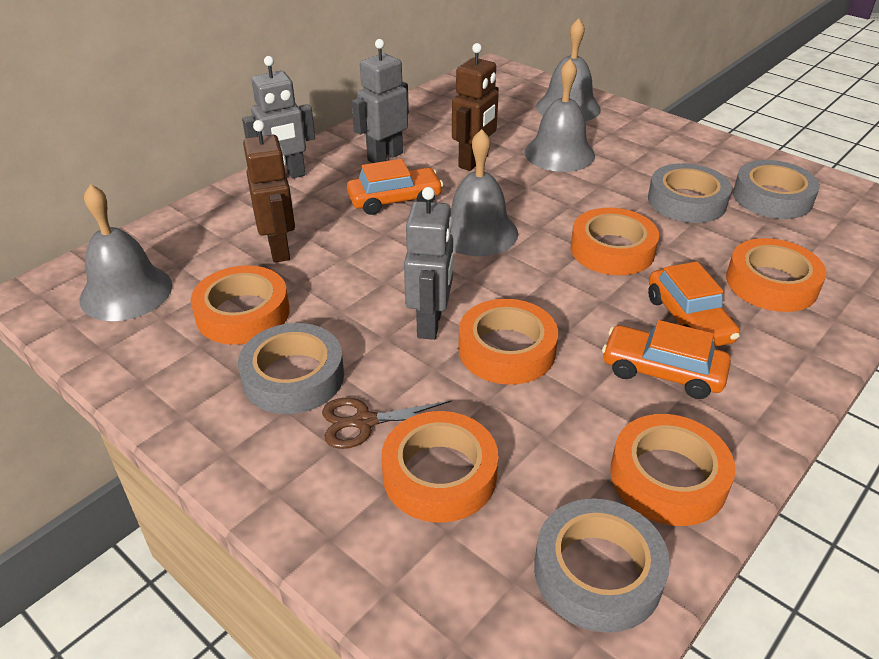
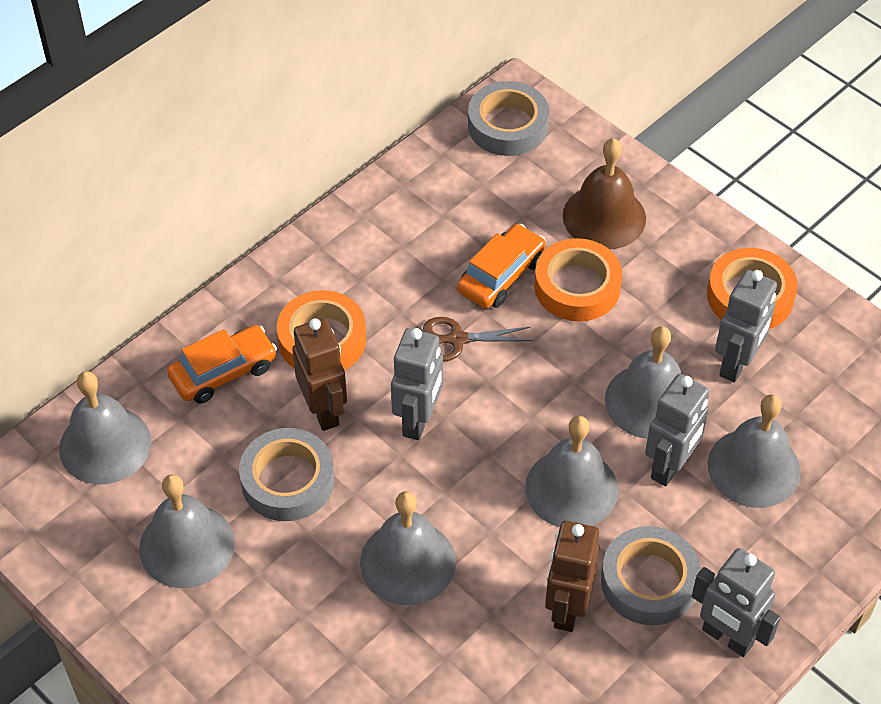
brown bell: none = 0 -> [563,138,646,249] = 1
grey bell: [80,184,172,321] [450,129,518,256] [524,58,595,172] [536,18,601,121] = 4 -> [59,371,151,484] [139,474,235,588] [360,491,456,605] [525,416,619,527] [605,326,682,439] [708,394,801,508] = 6
grey robot: [242,56,315,178] [352,39,409,163] [404,187,453,340] = 3 -> [391,328,443,440] [645,374,709,486] [692,548,781,657] [715,270,777,383] = 4
grey tape: [238,323,344,414] [534,498,670,633] [648,163,732,223] [733,160,820,219] = 4 -> [239,428,334,521] [468,81,549,156] [601,526,701,625] = 3
orange car: [347,159,443,215] [602,320,731,399] [648,261,740,347] = 3 -> [167,325,277,404] [457,224,546,308] = 2
orange tape: [191,265,290,345] [381,411,499,523] [458,299,558,385] [571,208,659,275] [610,414,735,526] [726,238,826,312] = 6 -> [277,290,366,371] [534,238,622,321] [707,248,798,329] = 3

